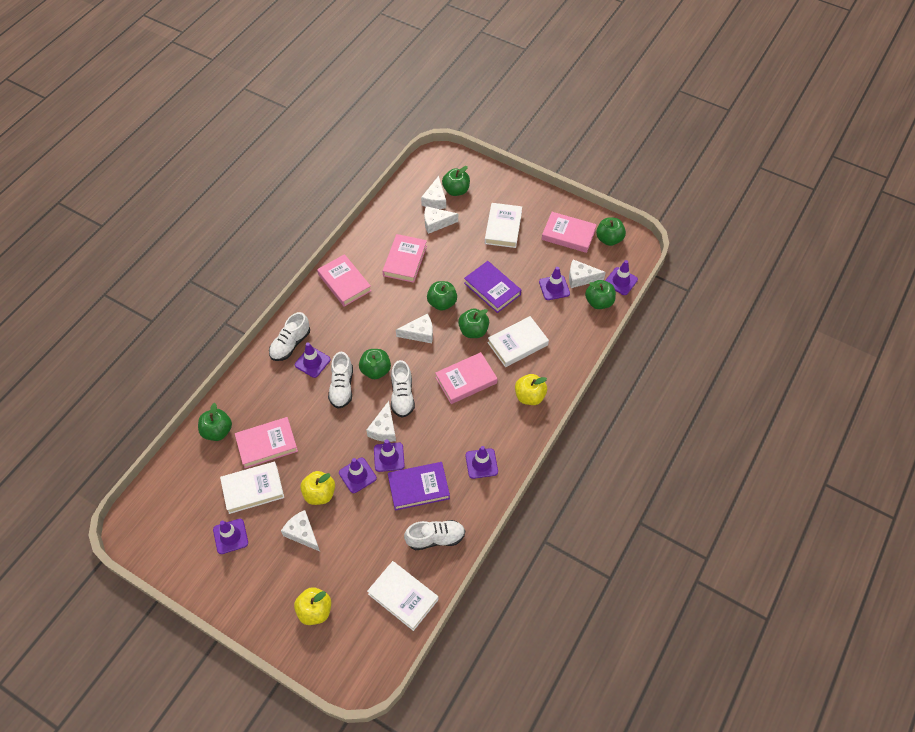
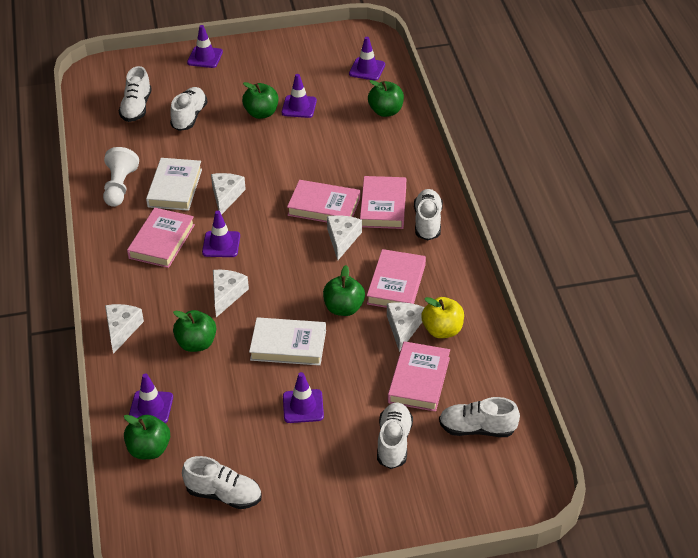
green apple: [198,403,232,441] [359,349,391,379] [427,281,457,311] [442,166,470,196] [458,308,489,338] [585,280,616,309] [596,217,626,246] = 7 -> [124,415,170,459] [173,310,216,352] [242,82,278,119] [323,265,365,316] [368,80,404,117] = 5
purple book: [388,462,450,511] [464,261,521,313] = 2 -> none = 0
purple traffic cone: [213,519,248,554] [295,343,331,378] [339,458,377,493] [374,439,405,472] [466,446,498,479] [539,267,570,300] [605,260,638,295] = 7 -> [129,373,173,423] [187,25,223,68] [202,211,240,257] [282,74,317,118] [283,372,324,423] [349,37,385,81] = 6
white book: [220,461,284,514] [367,561,439,631] [485,203,522,248] [487,316,549,367] = 4 -> [146,158,202,211] [249,317,326,366] = 2
white cheese: [281,510,320,551] [366,401,396,442] [396,314,433,343] [421,176,446,209] [424,206,458,234] [569,259,606,288] = 6 -> [105,304,144,354] [211,173,246,215] [213,270,249,317] [327,215,362,260] [387,302,425,352] = 5
white pawn: none = 0 -> [103,147,139,207] = 1
white shoe: [269,312,310,361] [328,352,353,409] [391,360,415,418] [404,520,465,550] = 4 -> [119,66,152,122] [170,87,207,131] [182,456,262,509] [377,402,413,469] [414,189,443,240] [439,397,520,437] = 6
yellow apple: [294,587,331,625] [300,471,335,505] [515,374,547,405] = 3 -> [421,297,464,338] = 1

